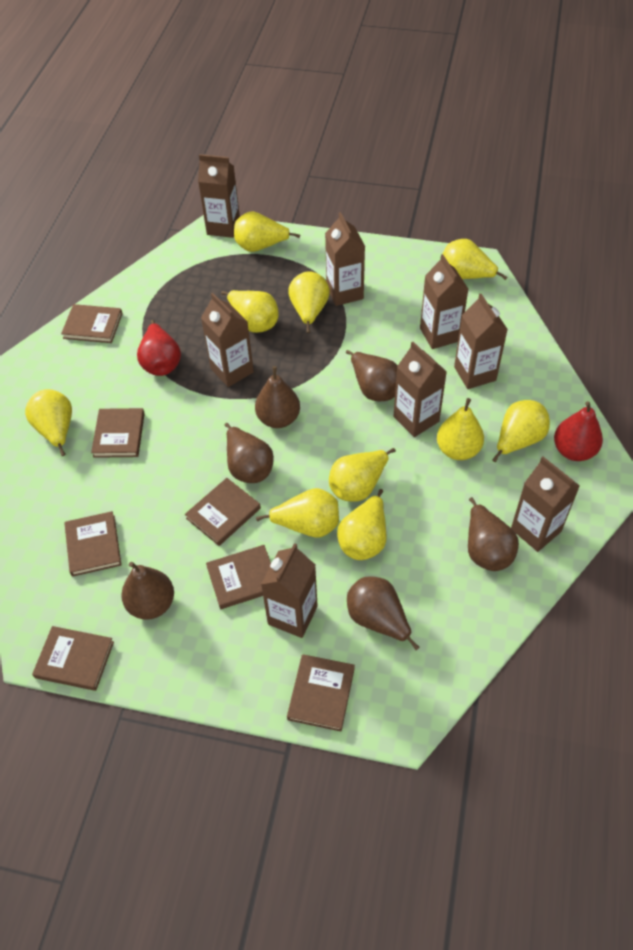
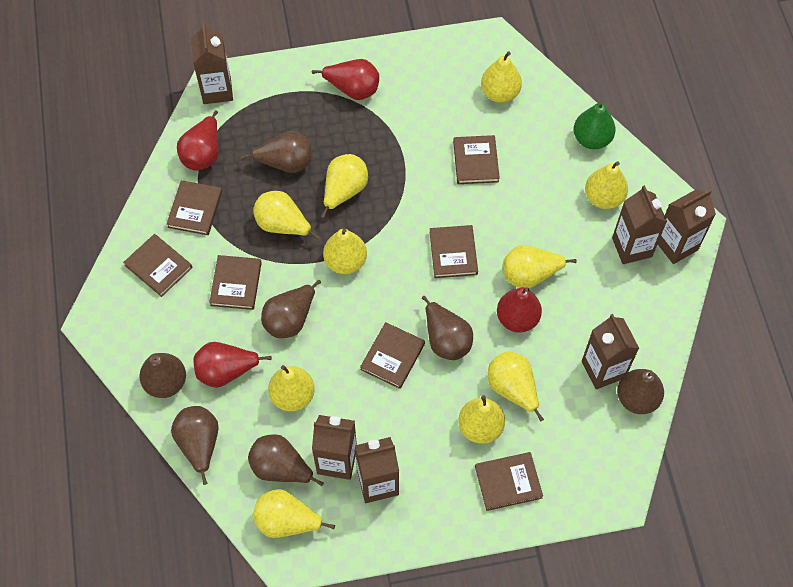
brown carton: [198,154,240,238] [201,293,254,387] [261,543,318,638] [325,212,365,306] [393,342,447,437] [420,254,469,349] [454,294,508,389] [511,457,580,552] = 8 -> [191,22,233,104] [312,415,357,480] [355,437,399,503] [582,314,639,389] [612,185,667,264] [658,189,716,264] = 6
brown pear: [121,562,174,620] [225,423,274,483] [255,366,300,428] [346,350,398,401] [347,576,420,650] [468,497,519,571] = 6 -> [139,353,186,398] [171,406,219,485] [241,131,312,173] [248,434,324,486] [261,280,321,338] [422,296,473,360] [617,369,664,414] = 7
green pear: none = 0 -> [574,101,616,149] = 1
red pear: [137,320,181,376] [554,401,603,461] = 2 -> [177,110,218,170] [193,342,272,388] [312,59,379,100] [497,287,542,333] = 4

